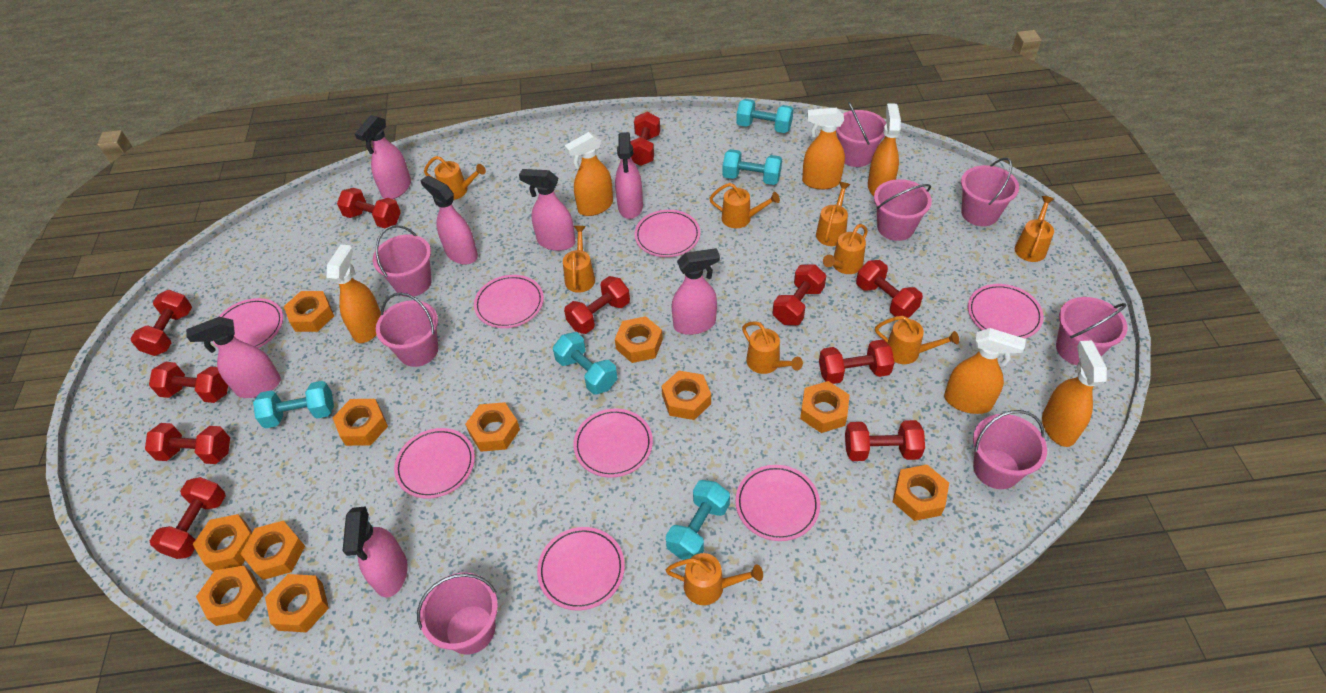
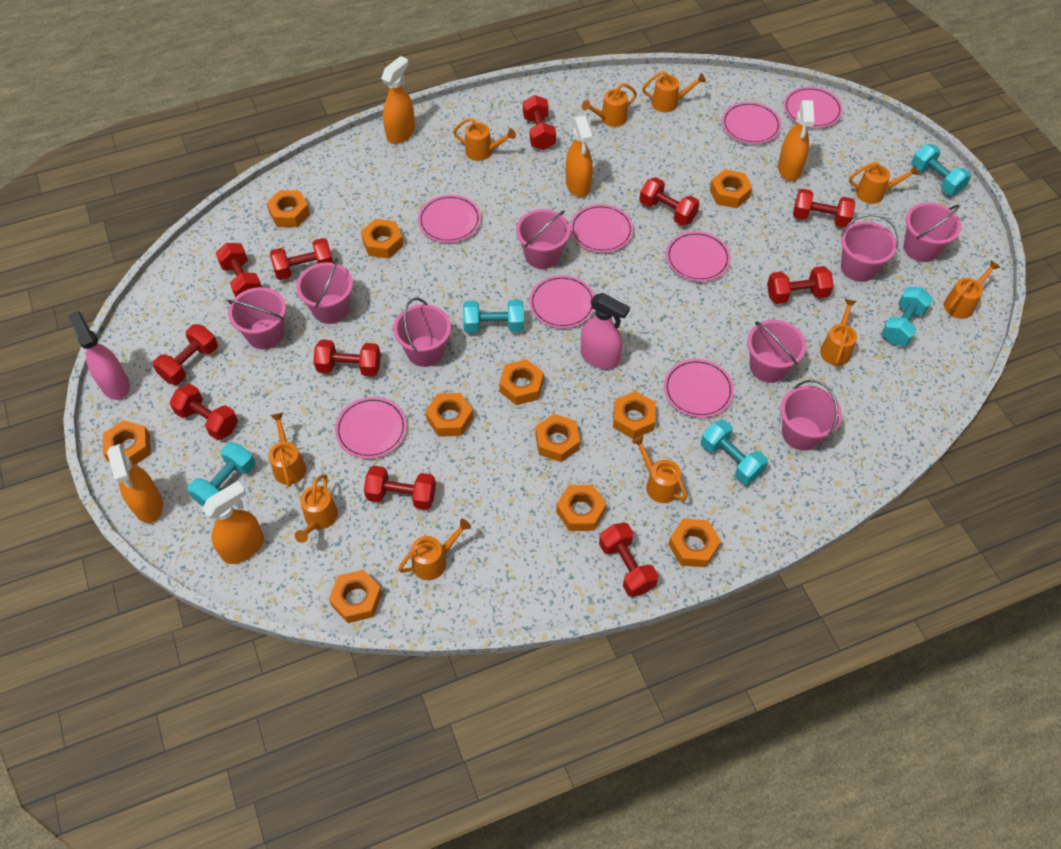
orange spray bottle: [327,244,381,343] [564,132,613,216] [802,108,845,190] [868,104,901,196] [944,328,1026,414] [1042,340,1107,447] = 6 -> [107,444,163,523] [202,481,264,564] [381,56,415,144] [566,116,593,197] [778,100,815,181] = 5
orange watering can: [424,156,486,200] [563,226,595,293] [665,553,763,605] [709,183,780,228] [742,321,803,374] [816,182,851,246] [823,224,868,274] [875,316,959,364] [1015,196,1054,262] = 9 -> [269,413,306,487] [295,474,338,543] [398,519,471,580] [453,118,516,161] [582,83,637,127] [632,435,687,503] [642,71,706,112] [820,299,857,366] [849,162,919,204] [944,261,1000,319] = 10
pink spray bottle: [186,317,281,398] [343,506,408,598] [355,115,411,199] [420,175,478,265] [519,169,575,251] [615,132,643,219] [672,248,720,335] = 7 -> [68,311,130,400] [581,293,630,369] = 2

